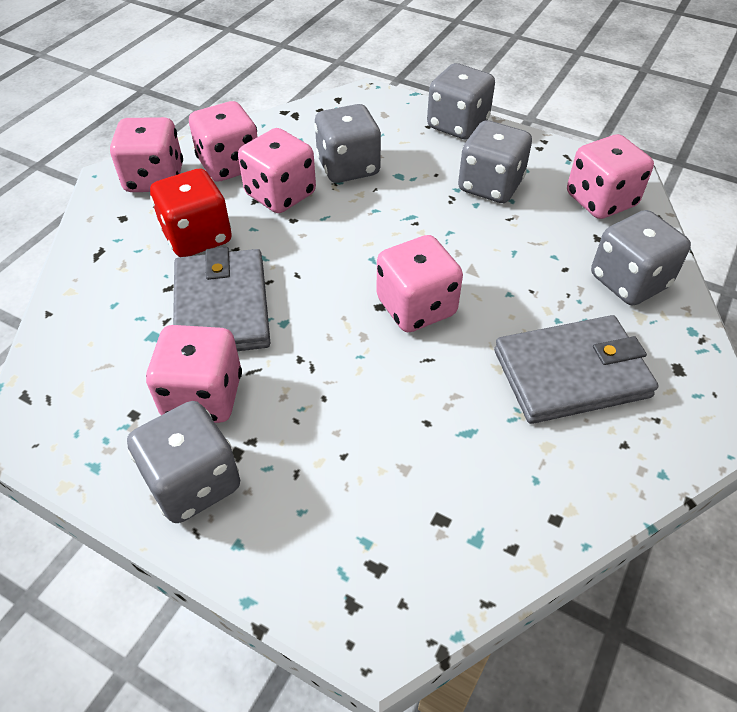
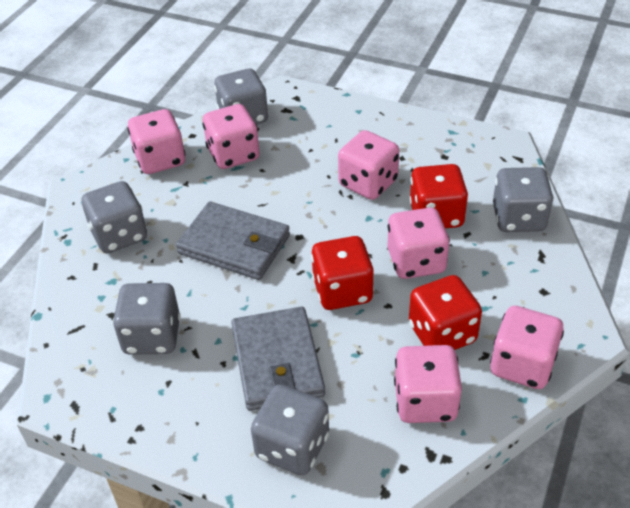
red dice: [150,169,232,257] = 1 -> [311,236,374,310] [409,164,468,228] [409,275,482,350] = 3

